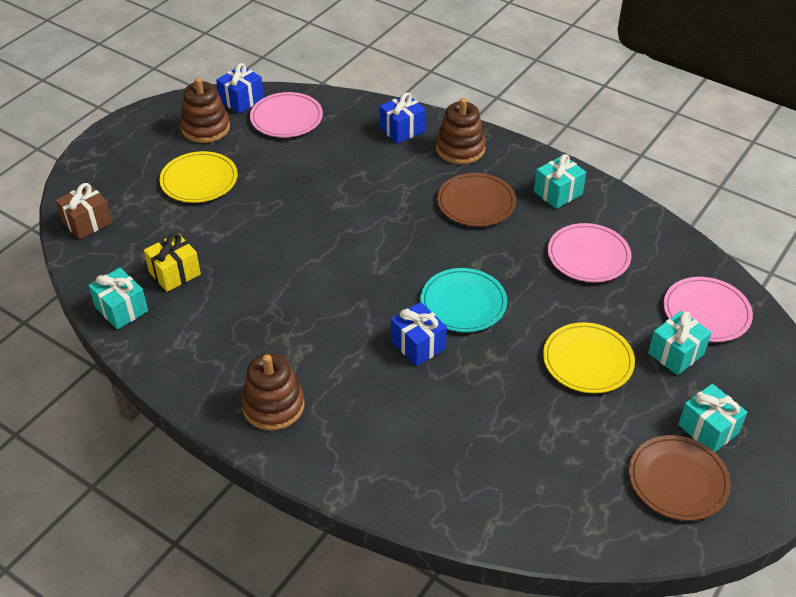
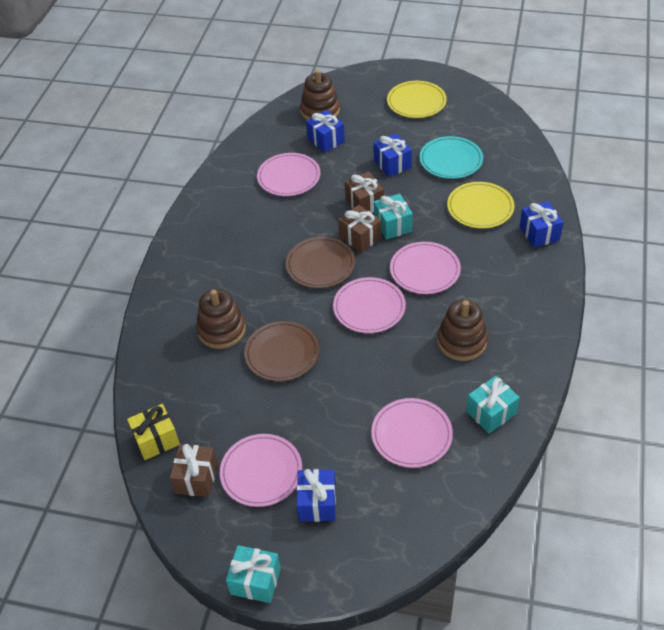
blue gift: [216,63,264,114] [380,92,426,144] [391,302,447,366] = 3 -> [297,469,336,522] [306,110,345,153] [373,133,412,177] [519,201,563,248] = 4
brown gift: [56,183,112,240] = 1 -> [170,444,218,497] [338,205,381,253] [345,172,384,213] = 3
pink plate: [250,92,323,138] [548,223,632,282] [663,277,753,342] = 3 -> [220,434,302,507] [257,153,320,196] [333,277,406,333] [371,398,453,468] [390,242,461,294] = 5
turquoise gift: [89,268,148,330] [534,154,586,209] [648,311,712,375] [678,384,747,452] = 4 -> [226,545,281,603] [374,194,413,240] [466,376,520,434] = 3

